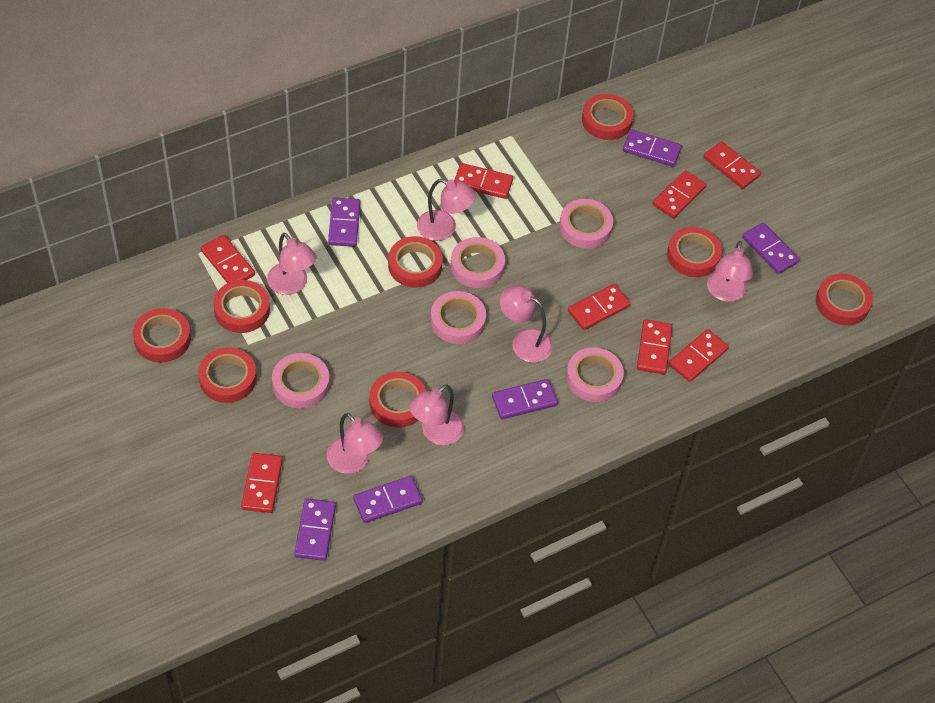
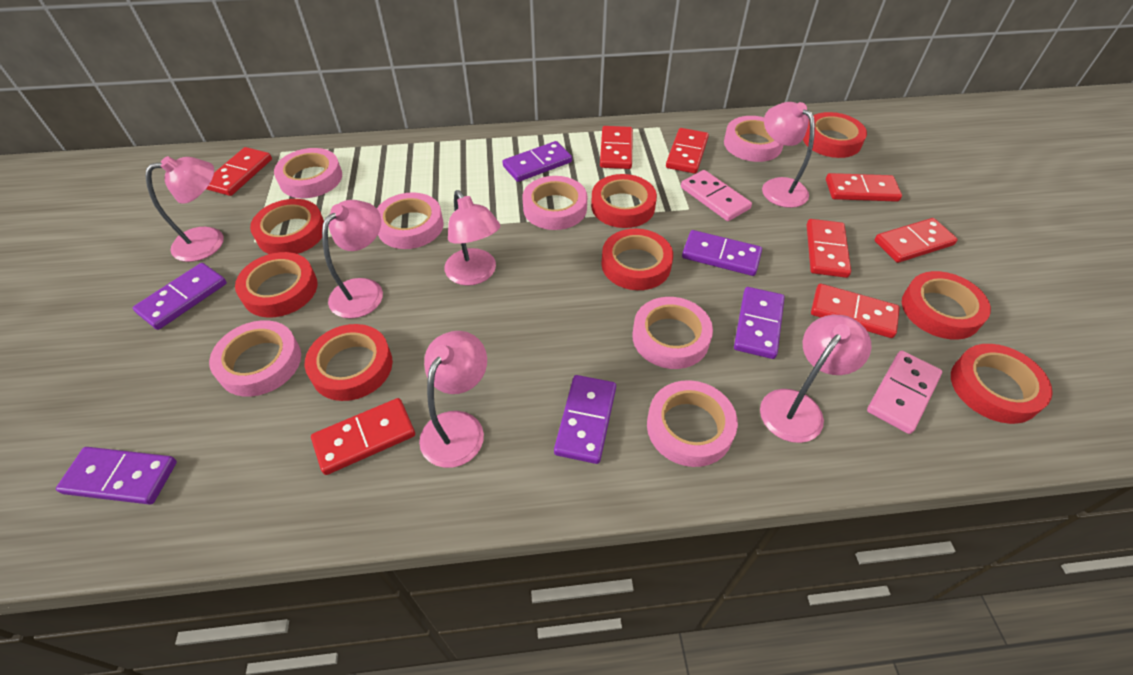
pink domino: none = 0 -> [681,170,752,221] [867,351,942,434] = 2
pink tape: [272,353,330,408] [430,291,486,344] [451,237,505,288] [559,199,613,248] [566,347,624,402] = 5 -> [209,320,301,397] [274,148,342,198] [376,192,444,249] [522,176,587,230] [632,297,713,369] [647,380,738,467] [724,116,784,162] = 7

